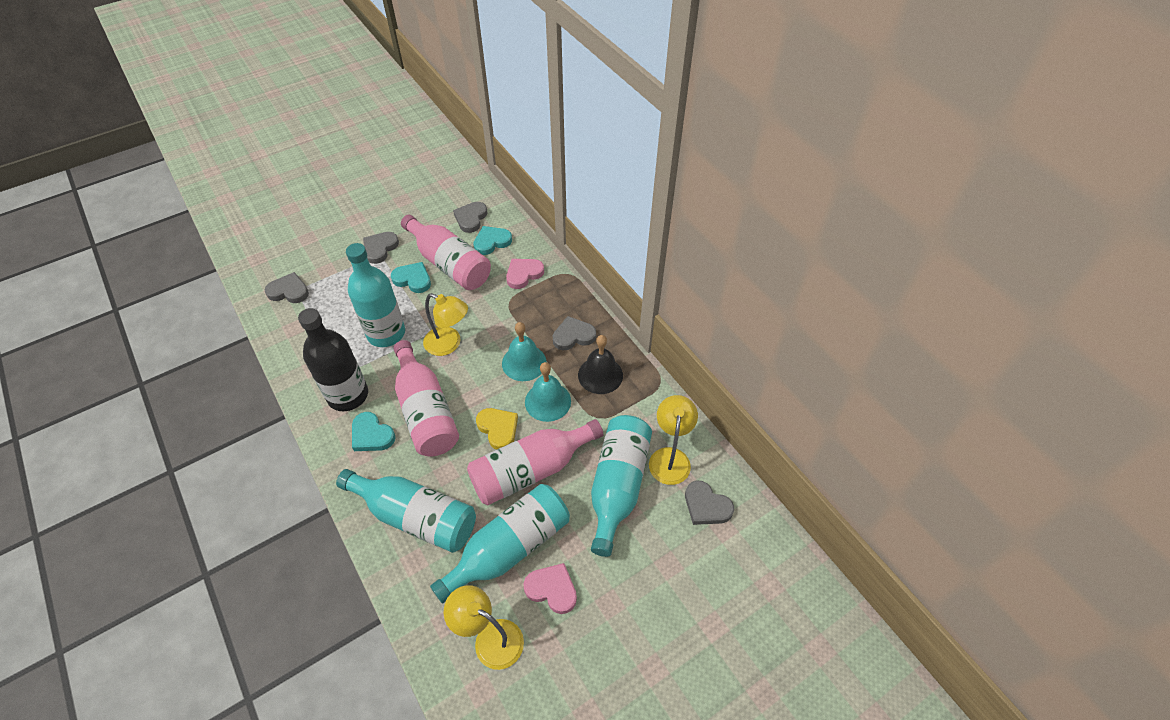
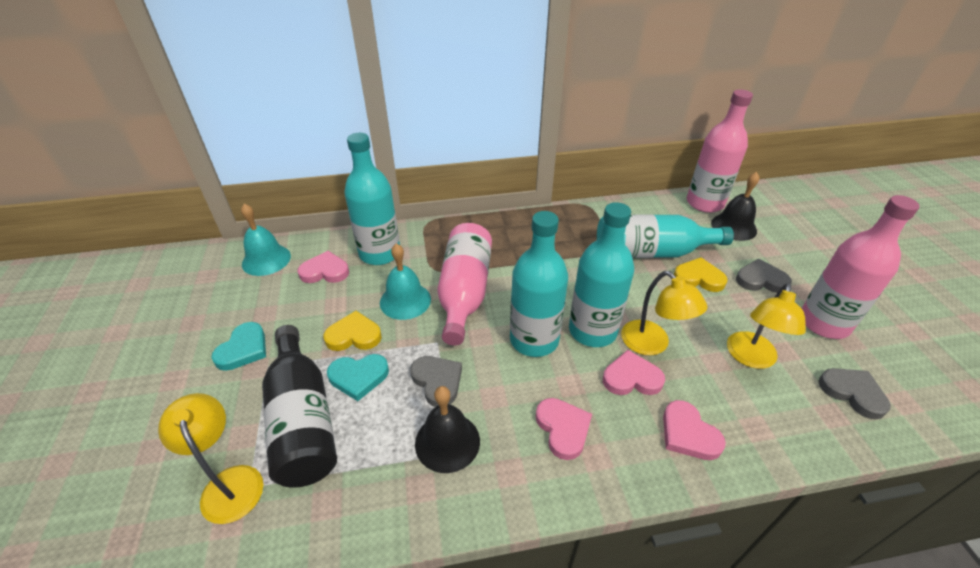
black bell: [578,335,623,394] = 1 -> [415,386,480,473] [711,172,759,241] = 2
grey heart: [265,272,309,303] [363,232,399,264] [453,202,488,233] [553,316,596,350] [685,481,734,525] = 5 -> [410,356,462,407] [736,259,792,293] [818,368,891,420] = 3
pink heart: [506,259,544,289] [524,563,577,614] = 2 -> [298,251,349,283] [536,398,592,460] [603,350,665,395] [663,400,726,460] = 4
turquoise heart: [352,412,395,451] [391,262,431,293] [473,226,512,255] = 3 -> [211,322,266,371] [327,354,389,401] = 2
yellow heart: [476,408,518,450] = 1 -> [323,311,382,351] [674,257,728,292] = 2

